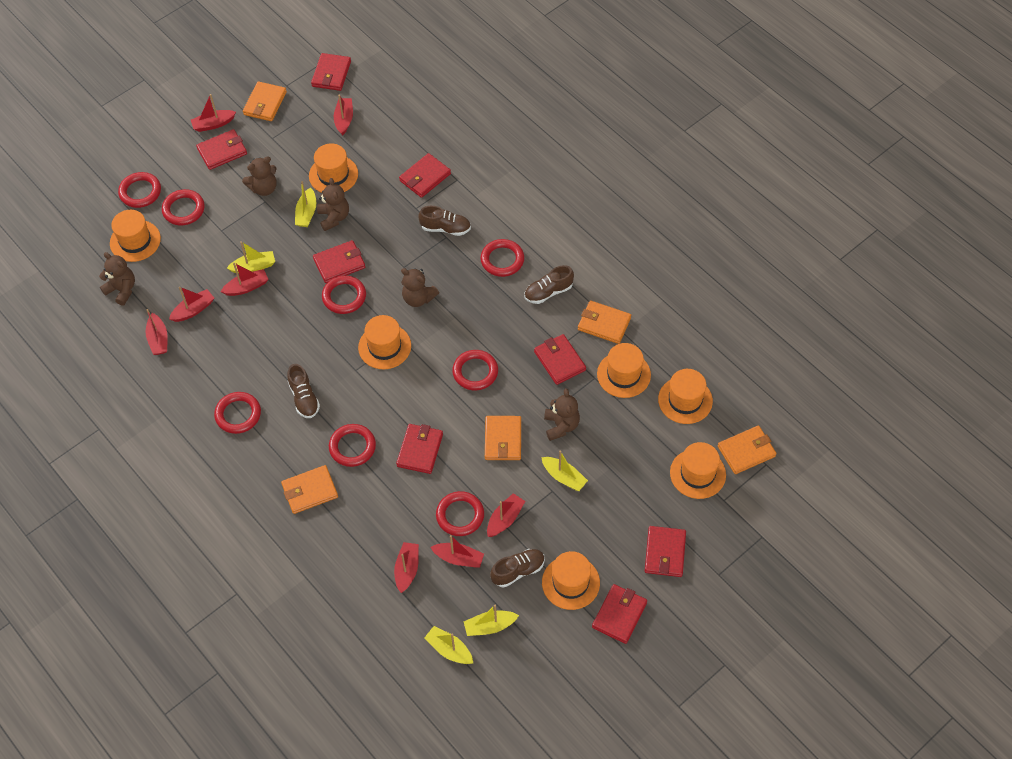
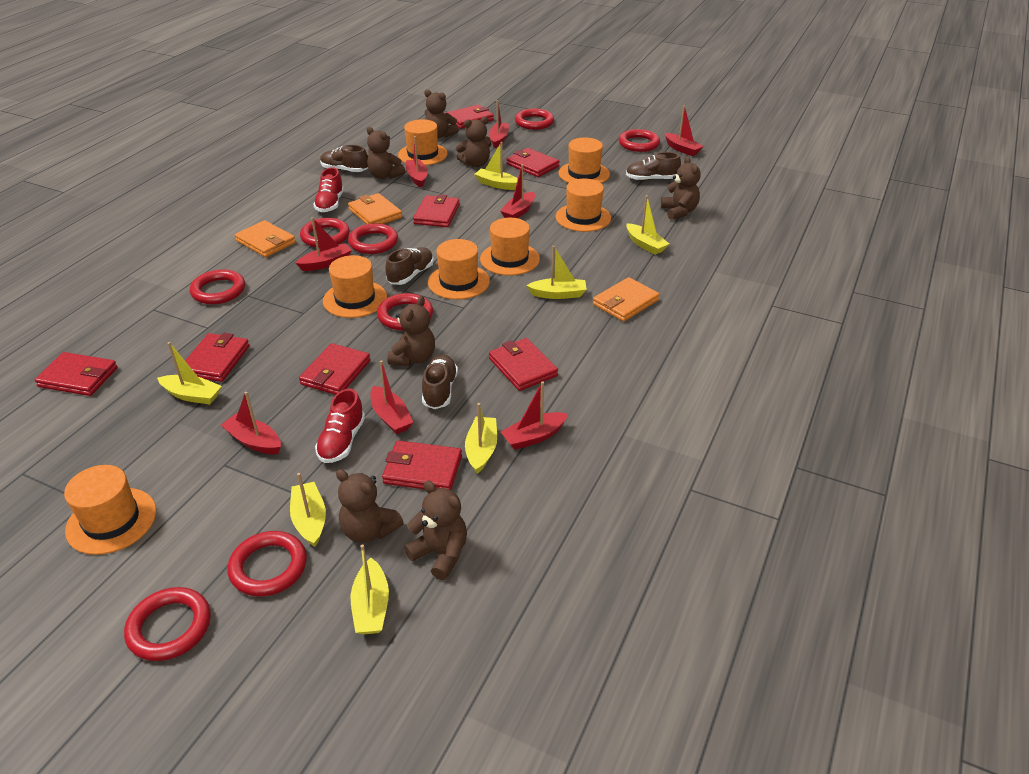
brown teddy bear: [99,252,135,306] [242,156,277,196] [317,178,349,231] [401,268,439,307] [544,388,580,441] = 5 -> [336,469,404,543] [367,127,405,179] [387,296,435,366] [404,481,467,580] [424,89,459,138] [456,117,491,167] [661,156,701,220] = 7
orange wallet: [243,81,287,121] [281,465,338,514] [485,416,521,460] [578,300,631,344] [718,425,777,474] = 5 -> [235,220,296,257] [348,193,402,224] [593,277,660,322] = 3
red shoe: none = 0 -> [313,167,344,212] [315,389,365,463] = 2
yellow boat: [227,241,275,274] [295,181,316,227] [424,626,473,664] [464,605,519,636] [541,451,588,491] = 5 -> [157,342,222,405] [290,473,326,547] [351,544,389,634] [465,403,497,474] [474,142,518,190] [526,246,587,299] [626,195,669,255] = 7

